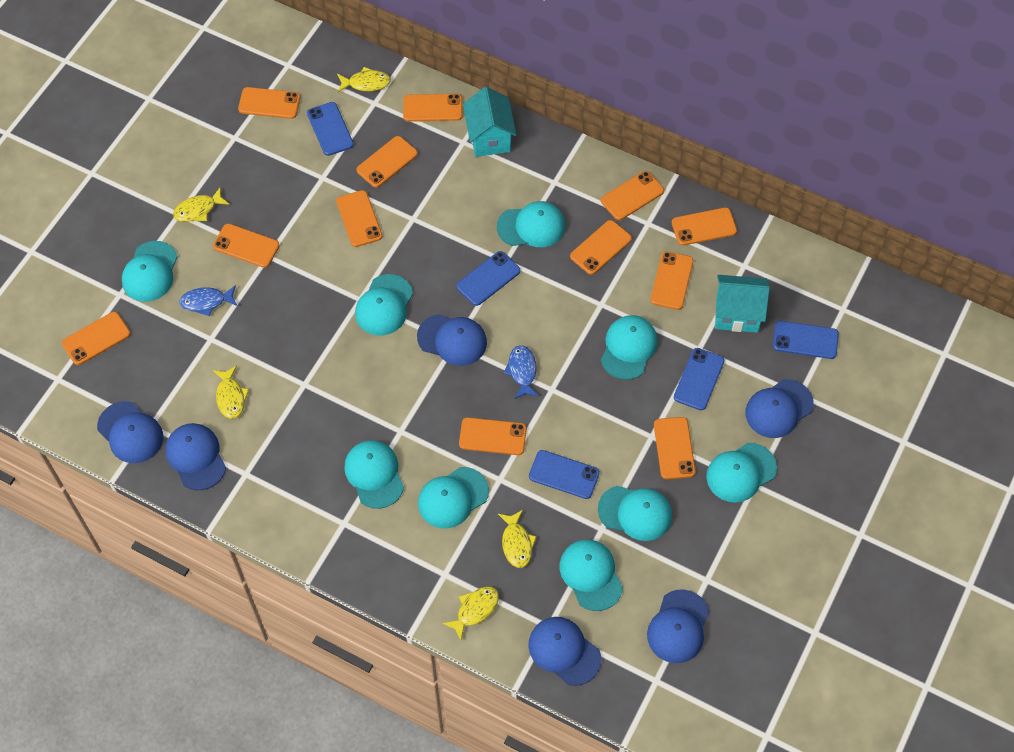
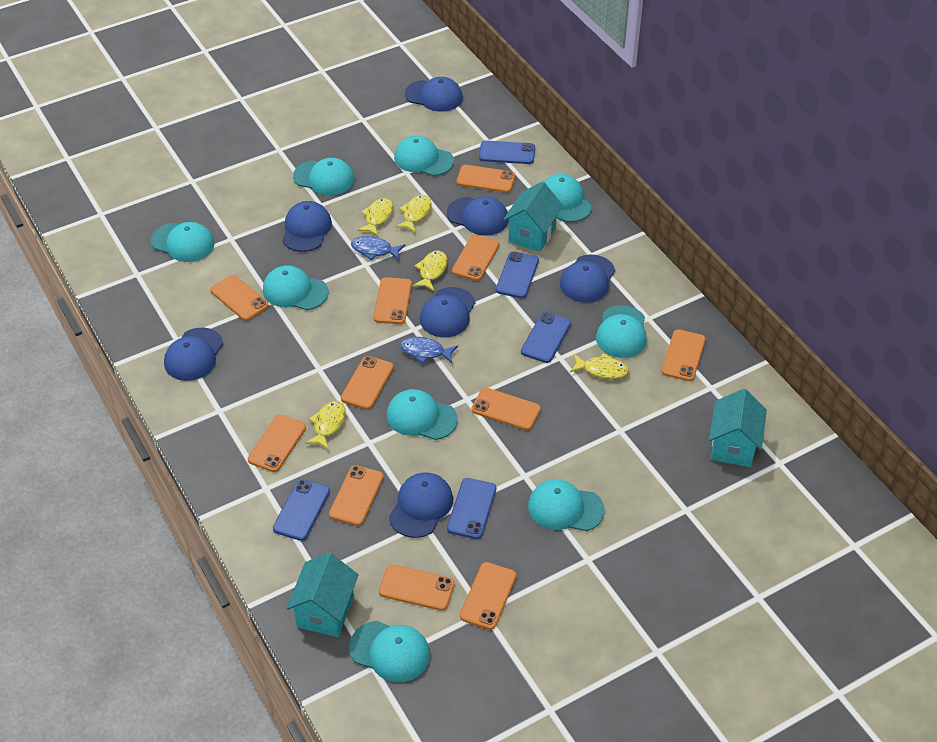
blue cap: [97,401,163,463] [165,423,226,490] [417,314,487,366] [528,617,601,686] [647,589,709,663] [745,379,814,438] = 6 -> [164,328,223,381] [282,201,332,252] [389,473,453,538] [405,77,463,112] [420,287,476,337] [447,196,509,236] [560,255,615,302] = 7
orange phone: [62,312,131,365] [213,223,280,268] [238,87,300,119] [336,190,382,247] [356,136,418,188] [403,94,463,122] [459,417,527,455] [570,220,632,275] [601,171,664,220] [651,251,693,310] [654,417,696,479] [672,207,737,246] = 12 -> [210,275,269,321] [248,415,306,472] [329,465,384,526] [341,356,394,409] [373,277,412,324] [379,564,455,611] [452,235,499,281] [457,165,515,193] [460,562,516,630] [472,388,541,430] [662,329,705,381] = 11
turquoise house: [463,87,516,157] [715,275,770,333] = 2 -> [286,552,358,637] [503,182,563,252] [709,389,767,467] = 3

